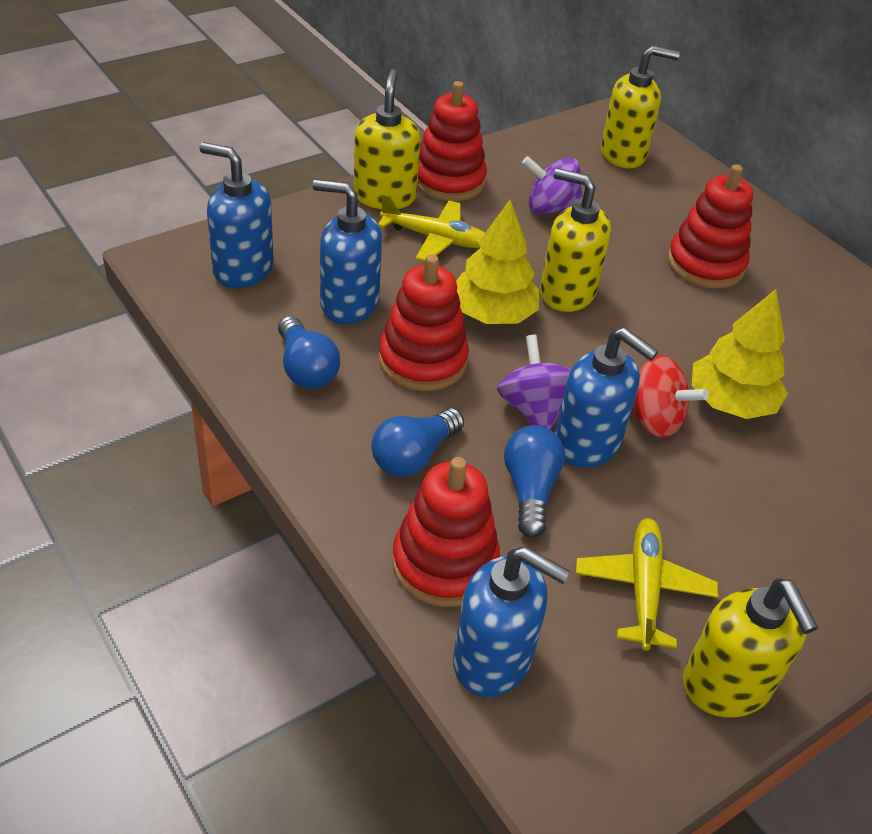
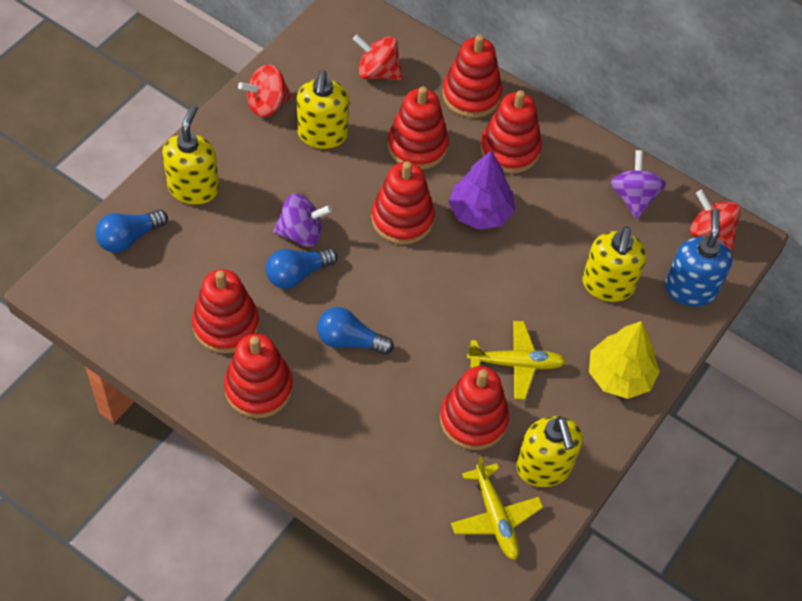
blue soap dispenser: [200,142,274,288] [313,179,382,324] [453,546,570,697] [555,327,658,468] = 4 -> [665,208,732,307] = 1
purple tree: none = 0 -> [448,151,515,230] = 1
red spinning top: [631,355,709,438] = 1 -> [238,64,293,118] [353,34,403,80] [690,190,741,249] = 3
red stacking toy: [379,254,469,391] [392,457,500,607] [417,81,487,201] [668,164,753,288] = 4 -> [192,269,259,354] [224,334,293,418] [371,161,435,245] [388,86,449,170] [440,366,509,450] [442,35,502,118] [480,90,542,173] = 7
yellow tree: [456,200,539,324] [692,289,788,419] = 2 -> [589,321,660,399] = 1

